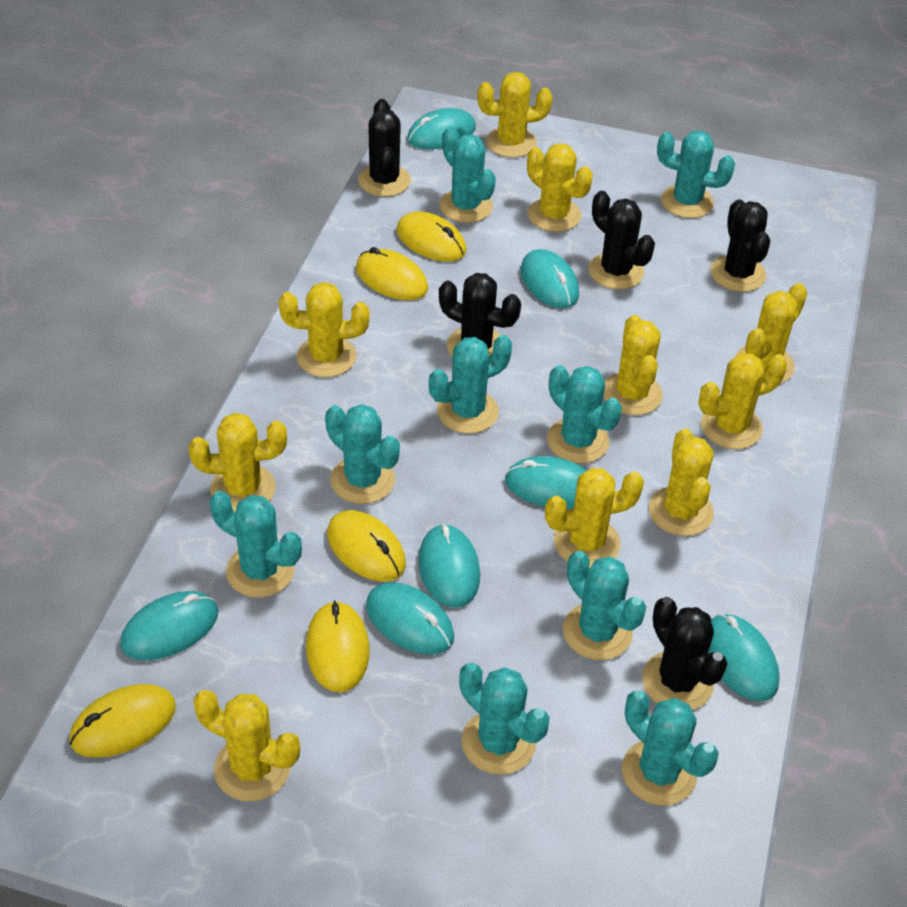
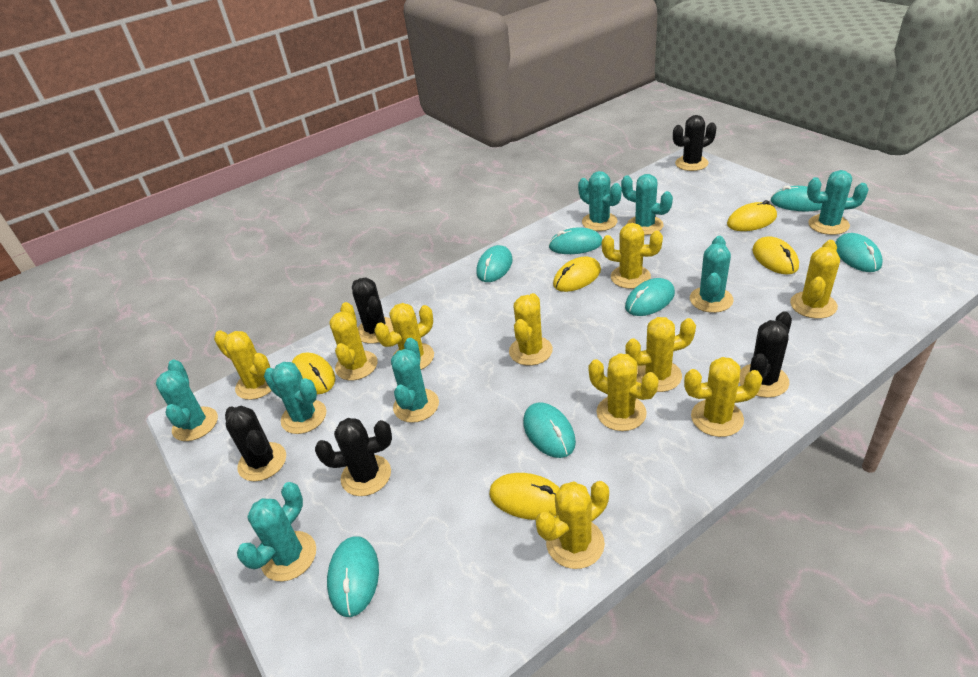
turquoise cactus: [210,491,302,598] [325,404,400,504] [429,335,512,434] [439,126,496,223] [459,663,550,775] [547,365,622,463] [563,551,646,660] [622,691,719,805] [657,131,735,218] = 9 -> [156,360,218,441] [237,482,316,581] [264,362,326,434] [391,338,439,423] [578,171,622,231] [621,174,673,235] [690,236,734,313] [807,170,869,235] = 8

